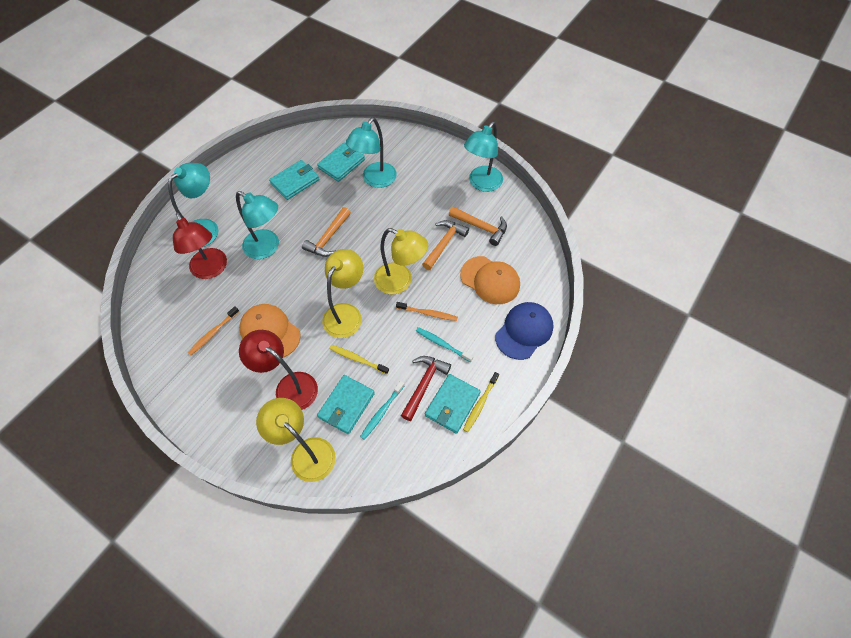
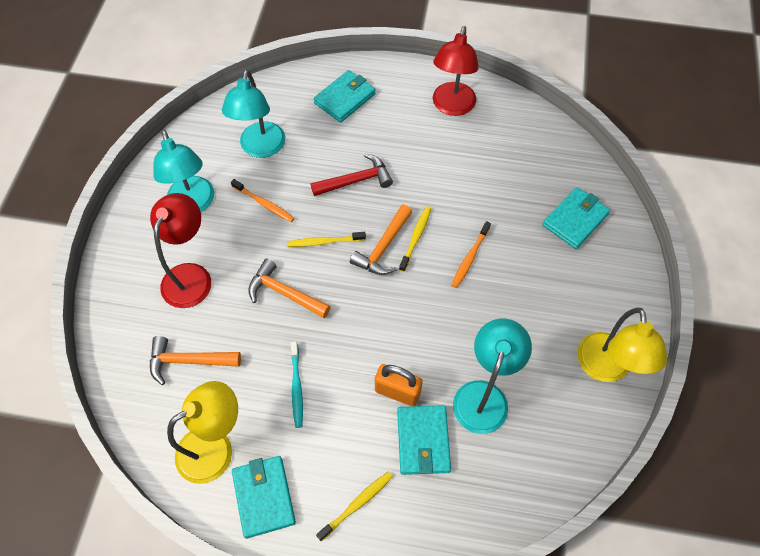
blue cap: [495,302,553,360] = 1 -> none = 0
orange cap: [239,304,301,358] [460,256,520,304] = 2 -> none = 0
orange padlock: none = 0 -> [375,364,423,406] = 1
turquoise lamp: [168,163,218,247] [236,191,279,259] [346,118,397,188] [464,122,503,192] = 4 -> [153,130,214,212] [222,70,285,158] [453,319,532,434] = 3
turquoise toothbrush: [360,381,405,440] [416,327,473,362] = 2 -> [291,341,303,428] = 1
yellow lamp: [256,398,336,482] [322,249,363,338] [374,228,428,295] = 3 -> [167,381,238,484] [577,308,667,382] = 2
yellow toothbrush: [329,345,389,374] [463,372,499,432] = 2 -> [287,232,366,247] [316,472,393,541] [399,206,431,272] = 3

